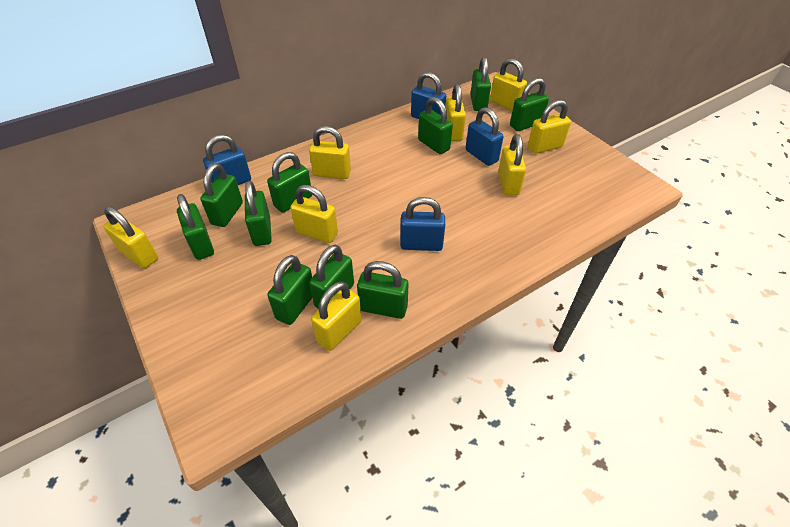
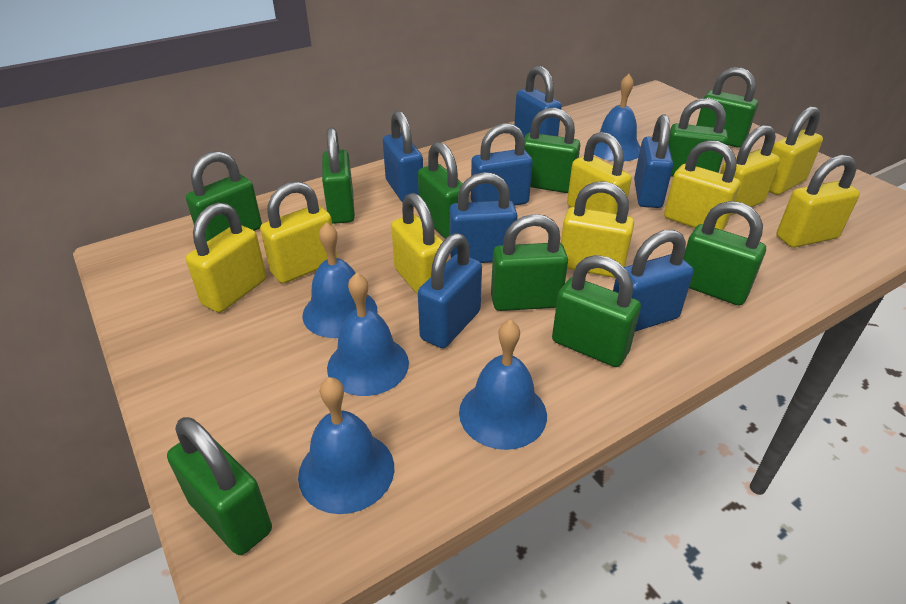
blue bell: none = 0 -> [298,377,394,514] [302,222,377,338] [327,273,409,396] [459,320,547,450] [594,74,641,161] = 5
blue padlock: [203,134,251,185] [400,197,445,251] [411,72,446,119] [466,107,504,166] = 4 -> [383,110,423,202] [418,233,482,348] [449,172,518,263] [471,123,533,205] [514,66,562,138] [613,230,694,332] [634,114,673,208] = 7
yellow padlock: [103,206,158,268] [290,185,338,243] [309,126,351,179] [311,281,362,351] [446,84,466,141] [490,58,527,111] [498,134,526,196] [528,100,571,154] = 8 -> [186,203,267,313] [260,181,337,284] [391,193,448,295] [561,182,634,278] [567,132,632,214] [664,140,740,230] [720,125,780,216] [769,106,823,195] [776,155,860,248] = 9

